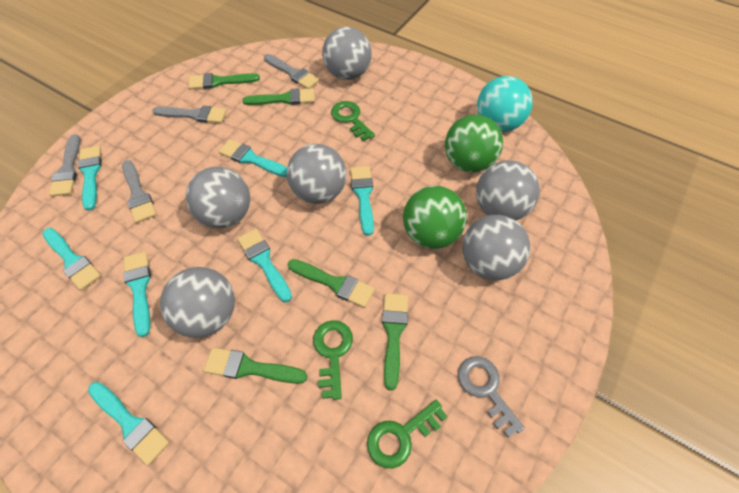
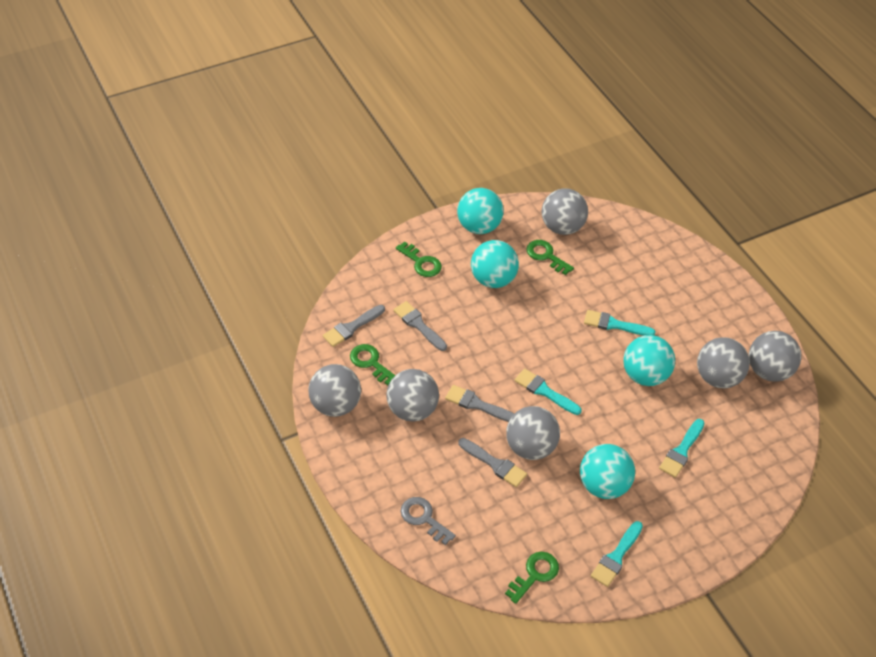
green ball: [403,186,467,249] [445,115,503,173] = 2 -> none = 0
green brush: [188,73,260,89] [204,348,307,384] [243,88,315,105] [288,259,375,308] [382,293,408,391] = 5 -> none = 0
green key: [313,320,353,400] [331,101,375,141] [367,400,447,468] = 3 -> [350,344,395,385] [396,241,442,277] [505,552,559,604] [526,240,574,275] = 4
turquoise ball: [477,76,533,132] = 1 -> [457,188,504,234] [471,240,519,288] [580,444,635,499] [623,335,675,386] = 4
turquoise brush: [42,228,101,290] [78,146,102,211] [88,382,170,465] [123,251,151,337] [219,139,287,177] [237,229,292,302] [350,166,374,236] = 7 -> [514,369,582,415] [584,310,655,336] [591,521,643,587] [659,419,705,478] = 4

